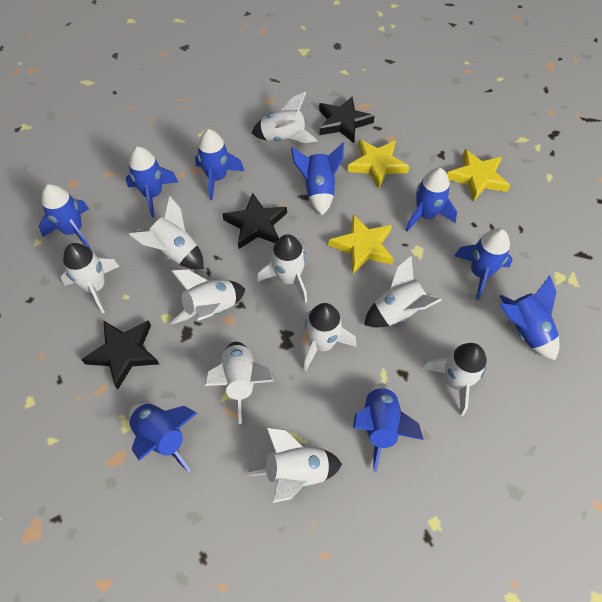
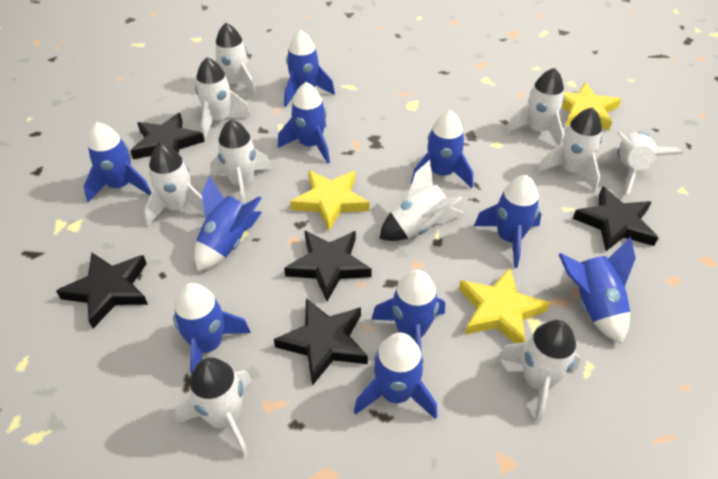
black star: [81,320,159,389] [223,193,287,249] [319,96,375,143] = 3 -> [56,253,148,328] [130,113,205,159] [274,298,368,386] [284,230,372,301] [573,186,659,251] = 5
blue rocket: [39,184,91,249] [126,146,178,218] [129,403,197,473] [195,129,244,200] [291,143,344,215] [353,383,424,472] [405,168,457,232] [454,228,513,300] [499,275,560,360] = 9 -> [84,122,151,202] [173,283,251,374] [194,176,262,271] [278,82,330,163] [284,30,335,106] [354,333,437,419] [372,270,445,353] [411,110,473,188] [474,175,541,268] [558,237,636,344] = 10

